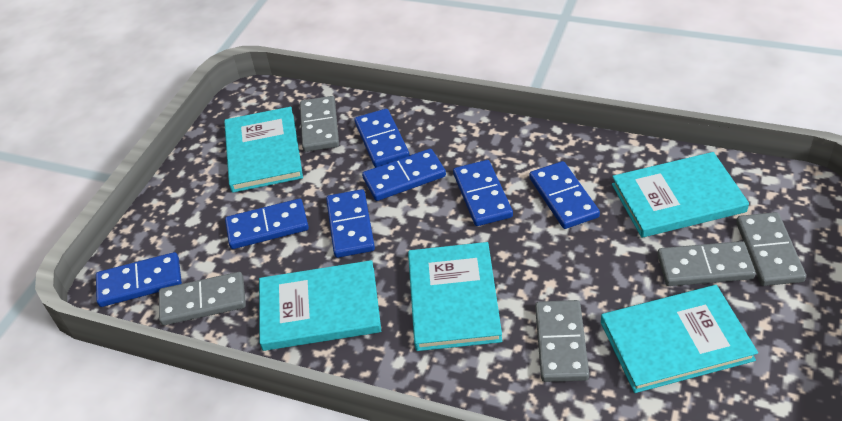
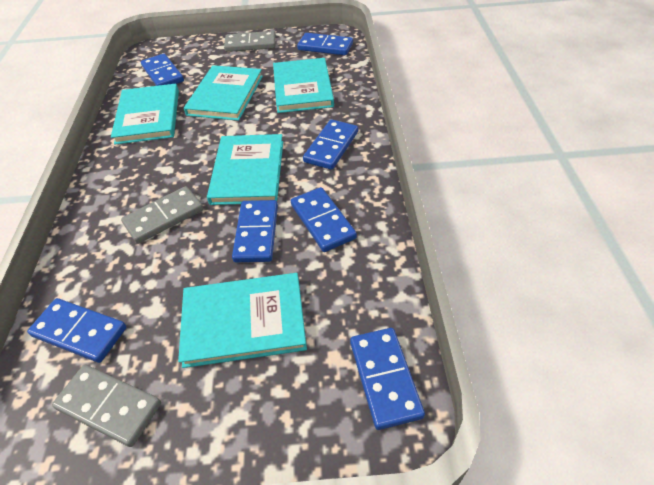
grey domino: [159,272,246,325] [300,96,339,152] [535,300,589,382] [657,241,756,286] [736,212,806,286] = 5 -> [52,365,161,447] [121,186,203,244] [224,31,276,52] = 3

